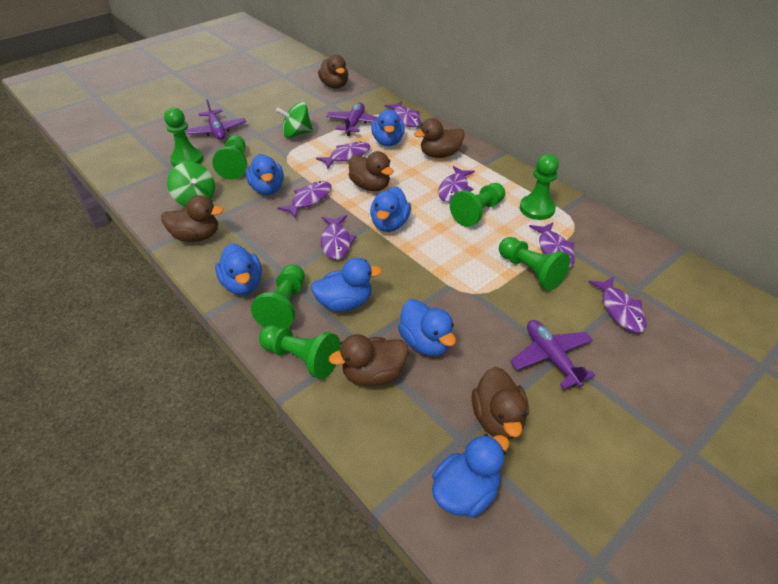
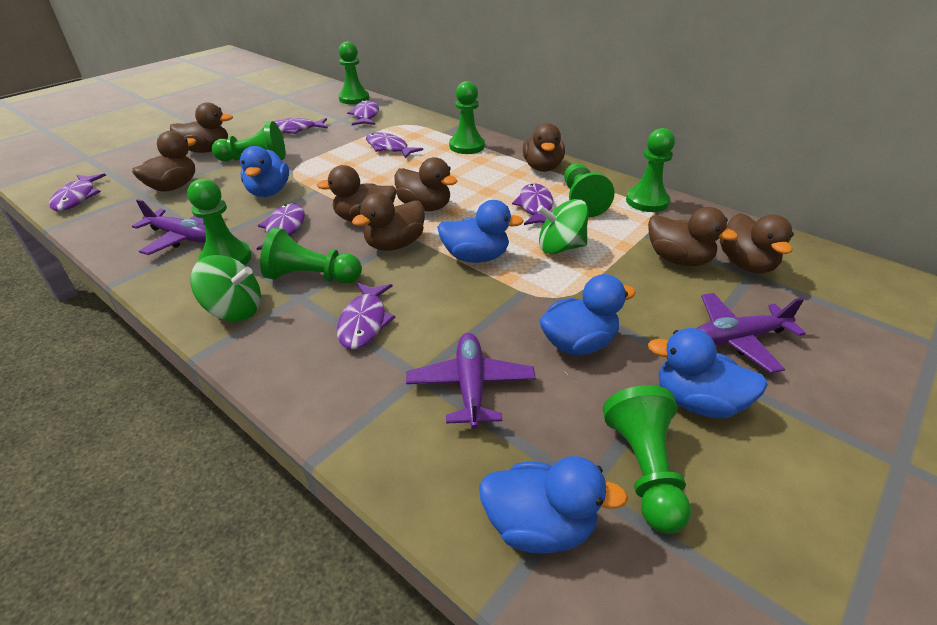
blue duck: [215,243,262,295] [246,154,284,195] [310,258,382,312] [370,186,411,232] [371,109,405,146] [398,299,456,356] [432,434,509,518] = 7 -> [240,146,289,197] [437,200,524,263] [479,456,628,554] [539,274,636,355] [648,328,768,418] = 5
brown duck: [161,195,224,242] [318,55,348,89] [329,334,409,386] [349,151,394,191] [414,118,465,158] [472,367,529,439] = 6 -> [132,131,196,192] [170,102,233,153] [317,165,397,222] [352,193,425,251] [394,157,457,211] [523,123,565,172] [648,207,738,266] [720,213,794,273] = 8
green pawn: [164,108,203,167] [212,135,247,180] [251,265,305,328] [259,325,341,379] [450,183,505,227] [499,237,570,291] [520,154,559,220] = 7 -> [187,179,252,265] [212,121,285,161] [260,227,362,284] [338,42,369,105] [449,81,485,154] [564,163,615,217] [603,385,691,534] [626,128,675,212] = 8

